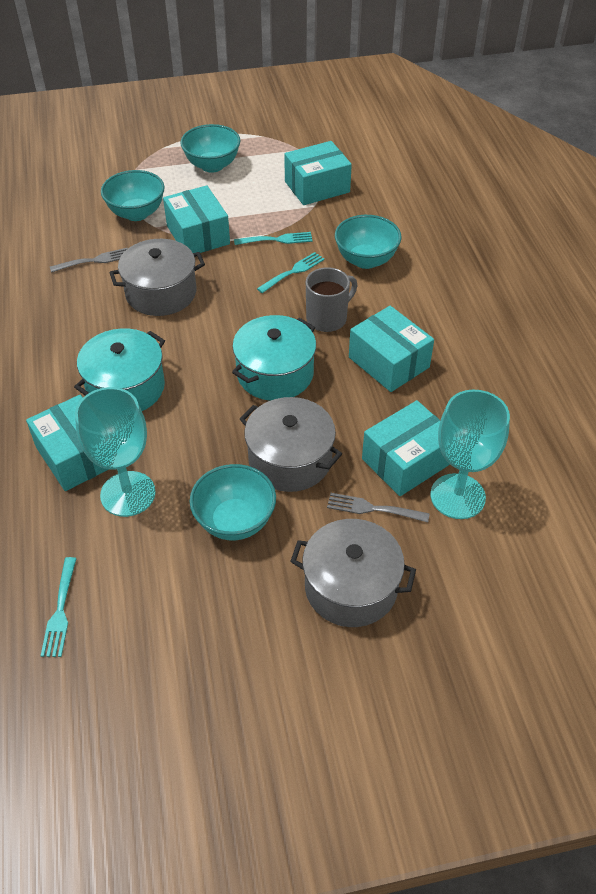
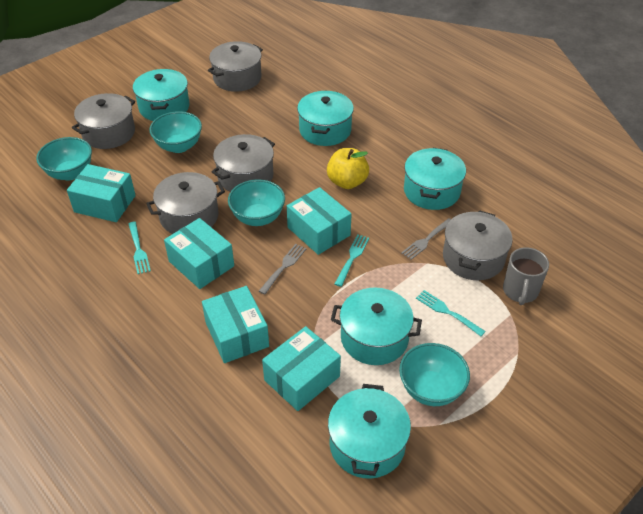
grey pot: [109,239,205,316] [240,397,342,492] [290,519,416,627] = 3 -> [72,93,135,149] [146,172,225,234] [208,41,263,92] [212,134,275,192] [443,210,513,280] = 5
turquoise goblet: [75,387,156,517] [431,390,510,519] = 2 -> none = 0
turquoise pot: [74,328,165,411] [232,315,316,401] = 2 -> [133,69,189,121] [297,91,354,146] [328,384,411,479] [331,287,422,365] [404,148,466,210] = 5
yellow apple: none = 0 -> [327,148,369,189] = 1

